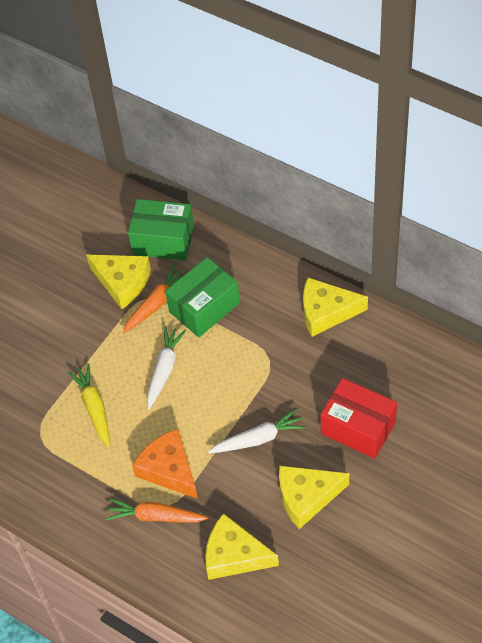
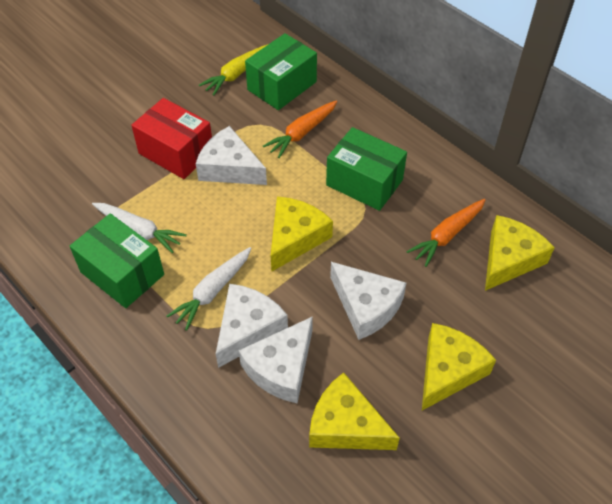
green box: [128,199,194,260] [165,257,240,337] = 2 -> [70,213,164,308] [245,33,317,110] [326,127,407,211] = 3
orange cheese: [132,429,198,499] = 1 -> none = 0
white cheese: none = 0 -> [196,126,267,185] [216,284,288,368] [238,316,313,403] [330,262,406,340] = 4

